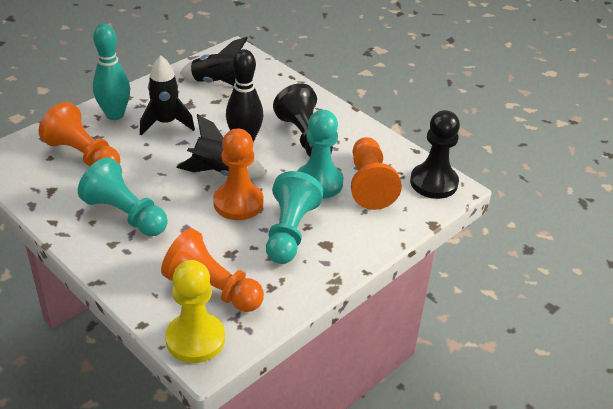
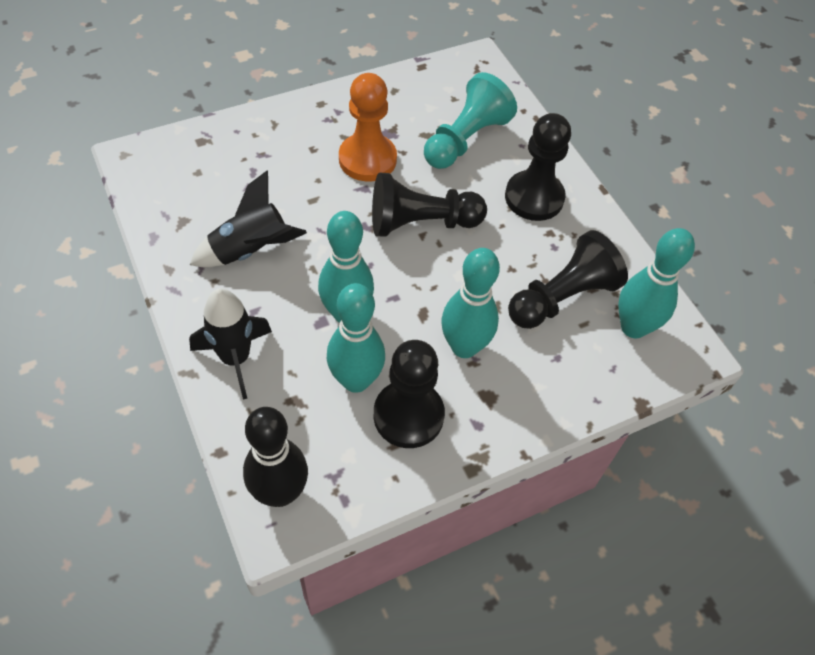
black pawn: [273,83,333,157] [410,110,460,199] = 2 -> [372,173,487,237] [374,340,445,448] [505,113,571,221] [508,230,628,329] = 4
black rocket: [140,55,195,135] [177,114,267,178] [180,37,248,86] = 3 -> [189,288,272,400] [190,170,307,267] = 2
orange pawn: [38,102,120,166] [161,228,264,312] [213,129,263,220] [351,137,402,210] = 4 -> [339,73,397,181] = 1
turquoise bowling pin: [93,24,130,120] = 1 -> [318,211,374,323] [327,283,385,393] [441,248,500,358] [618,228,695,338] = 4
turquoise pawn: [78,157,168,236] [266,171,324,264] [297,110,343,199] = 3 -> [424,72,517,169] = 1
yellow pawn: [165,260,225,363] = 1 -> none = 0

